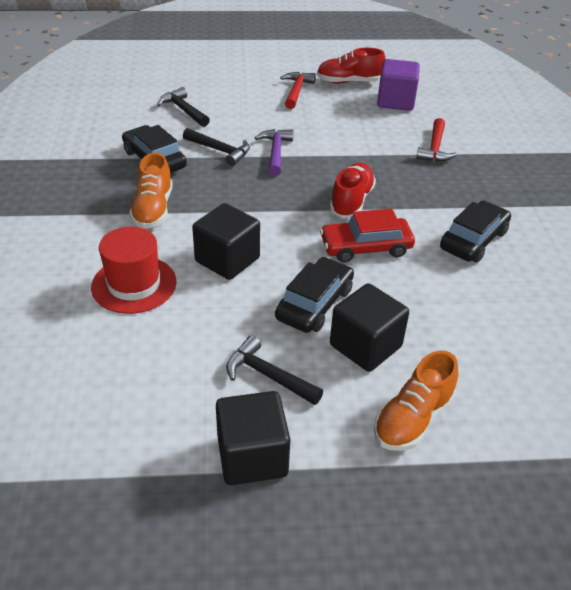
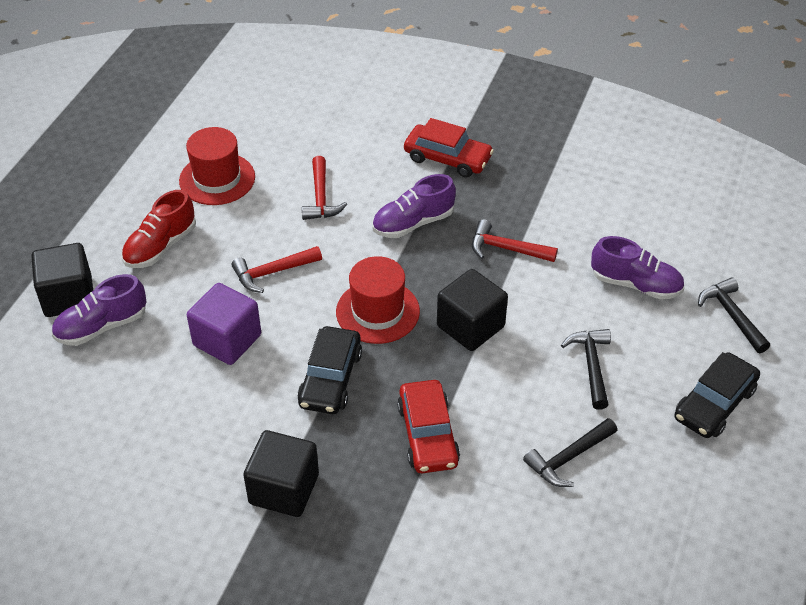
black car: [122,125,187,173] [275,257,354,333] [440,201,511,262] = 3 -> [297,326,362,414] [674,352,760,438] = 2
orange shoe: [129,153,173,229] [374,351,458,451] = 2 -> none = 0
purple hammer: [255,129,293,176] = 1 -> none = 0
purple shoe: none = 0 -> [52,274,146,346] [372,174,456,238] [591,236,684,300] = 3
red car: [320,209,415,263] = 1 -> [397,380,460,473] [404,118,494,178] = 2
red hammer: [280,72,316,109] [416,118,457,161] = 2 -> [232,246,322,293] [302,156,347,220] [472,219,558,262] = 3
red hat: [91,227,176,314] = 1 -> [179,127,255,205] [336,256,420,344] = 2
red shoe: [317,48,385,84] [330,163,376,218] = 2 -> [122,190,196,268] = 1

